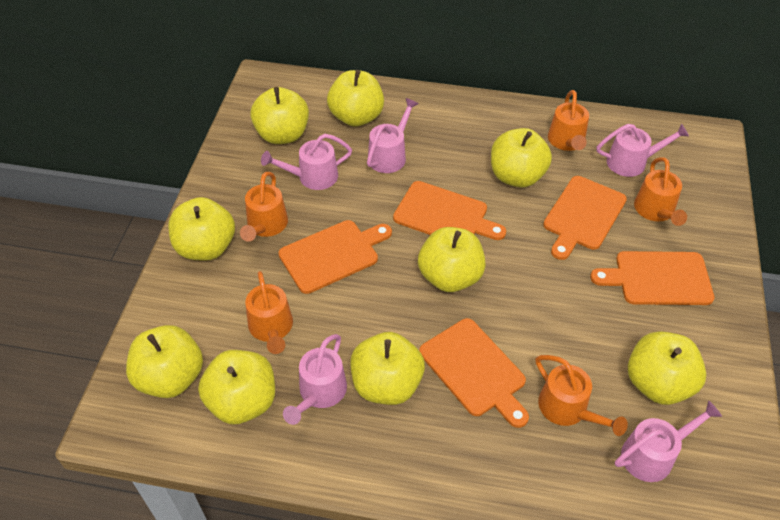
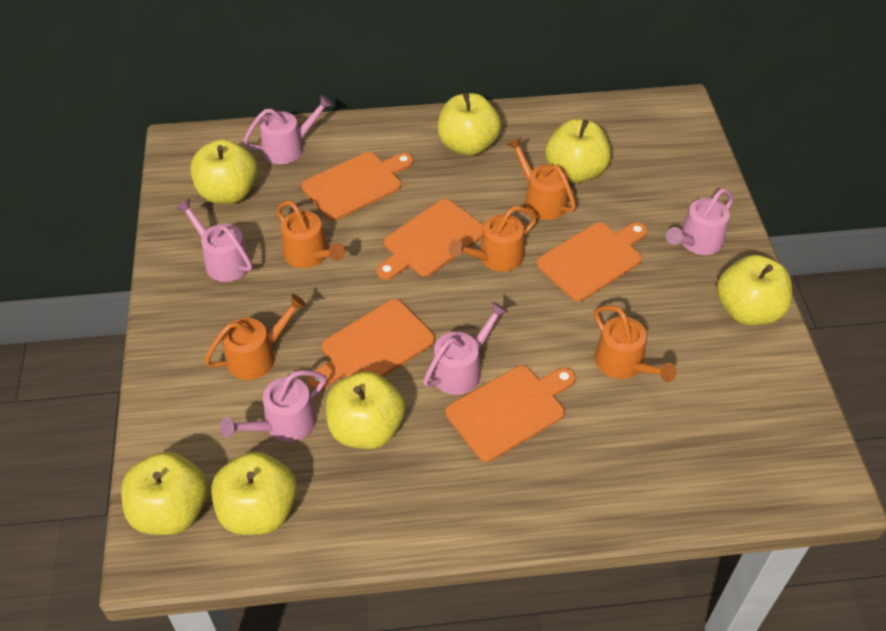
yellow apple: [126,325,203,398] [168,197,235,261] [198,350,275,425] [250,87,309,144] [327,70,384,127] [350,332,425,405] [418,227,486,292] [491,128,552,188] [628,331,706,405] = 9 -> [121,452,208,535] [190,139,258,204] [211,452,297,535] [326,372,405,449] [438,93,501,156] [545,119,611,183] [717,255,792,325] = 7

